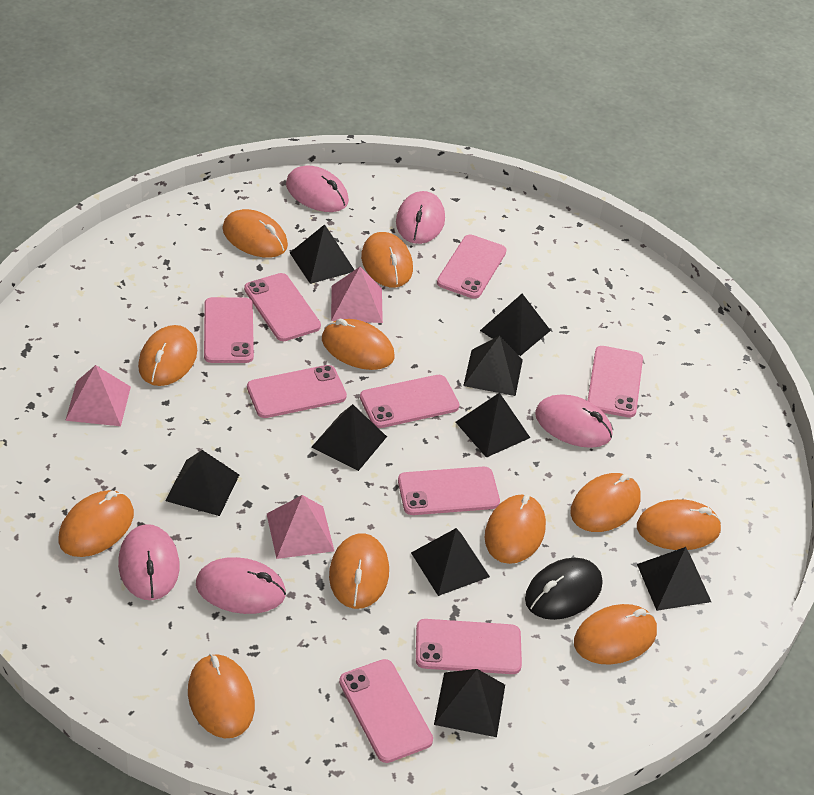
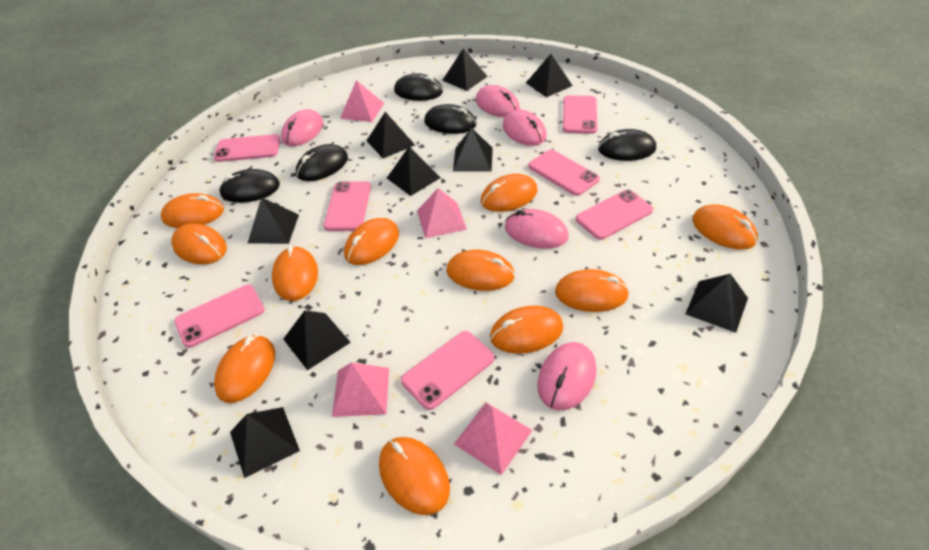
black mouse: [525,558,602,620] = 1 -> [219,169,280,203] [296,144,348,181] [394,73,443,101] [424,104,476,134] [598,129,656,161] = 5
pink phone: [204,297,254,363] [244,273,321,341] [247,365,347,418] [339,659,433,763] [360,375,459,428] [398,467,500,515] [416,619,522,674] [437,235,507,299] [588,346,643,418] = 9 -> [174,285,265,348] [214,134,280,162] [324,181,371,231] [401,331,495,410] [529,150,600,196] [563,95,597,134] [576,190,653,240] = 7
pink pyramid: [65,365,131,426] [267,495,334,559] [331,267,383,323] = 3 -> [332,362,389,417] [340,80,384,122] [417,188,467,238] [454,403,532,475] = 4

